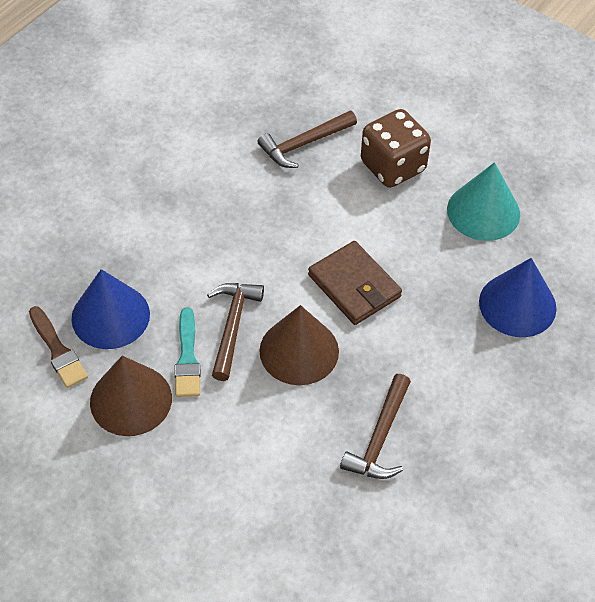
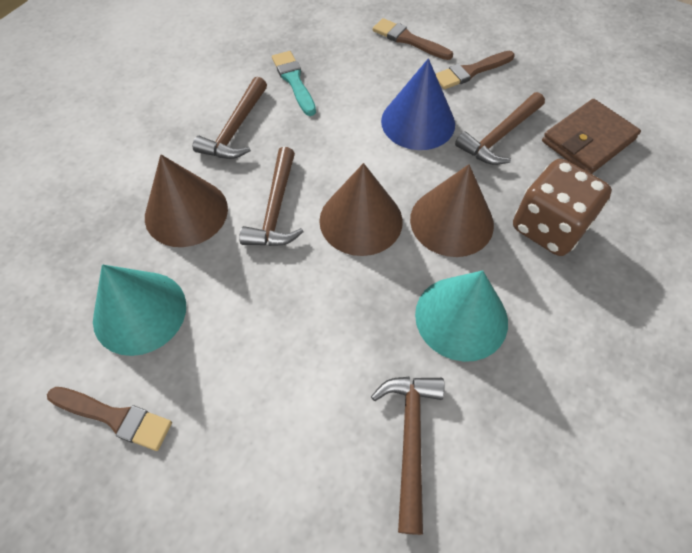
blue cone: [71,269,150,349] [479,258,557,337] = 2 -> [381,58,455,150] = 1
brown brush: [29,306,88,388] = 1 -> [47,387,172,451] [373,18,453,60] [436,51,515,89] = 3
brown cone: [90,356,172,436] [259,305,339,385] = 2 -> [145,154,228,247] [319,163,403,256] [410,164,494,257] = 3
brown hammer: [207,283,264,381] [257,111,357,168] [340,374,411,479] = 3 -> [193,77,267,159] [239,147,303,246] [371,377,445,535] [455,92,545,165] = 4
turquoise cone: [447,162,520,241] = 1 -> [93,264,186,356] [415,270,508,362] = 2

